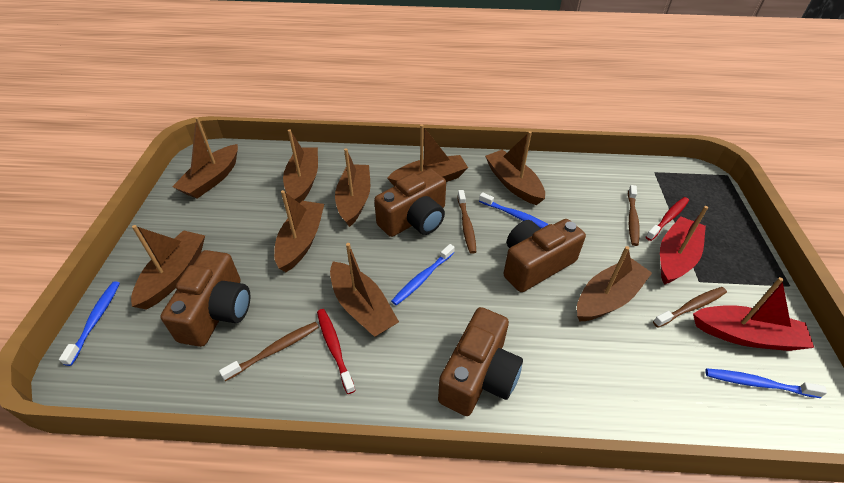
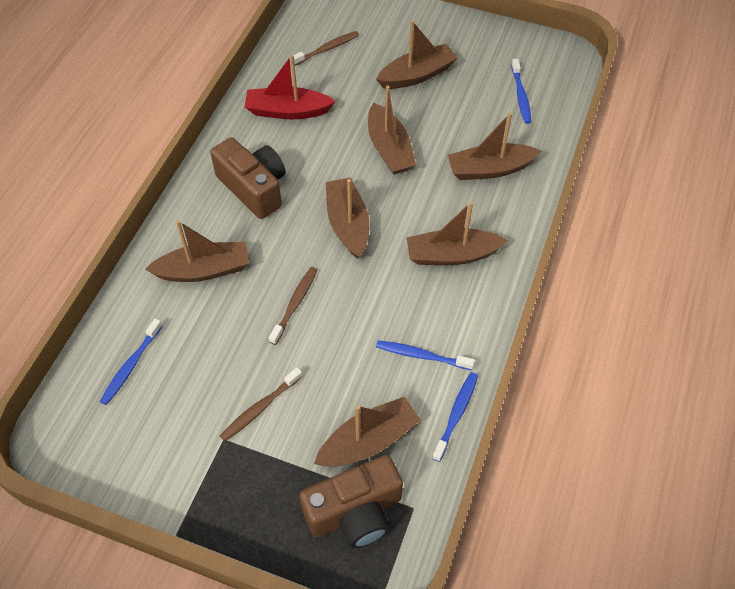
brown boat: [131,225,205,310] [172,117,238,199] [274,190,324,272] [283,129,318,203] [330,243,399,337] [335,148,370,227] [387,124,468,186] [485,131,545,205] [577,246,652,322] = 9 -> [145,220,249,282] [314,396,421,467] [326,178,369,259] [368,86,416,175] [376,21,458,89] [407,202,508,265] [448,112,541,180] = 7
brown camera: [160,250,250,347] [374,169,446,237] [438,307,523,416] [503,219,586,292] = 4 -> [210,137,285,219] [299,455,403,548] = 2
brown toothbrush: [219,322,319,381] [457,190,476,254] [628,185,640,246] [653,287,727,328] = 4 -> [220,368,302,441] [269,267,317,345] [290,31,359,66] = 3
red boat: [660,206,708,285] [693,277,814,351] = 2 -> [245,54,336,119] = 1
red toothbrush: [317,309,356,394] [646,197,689,241] = 2 -> none = 0

